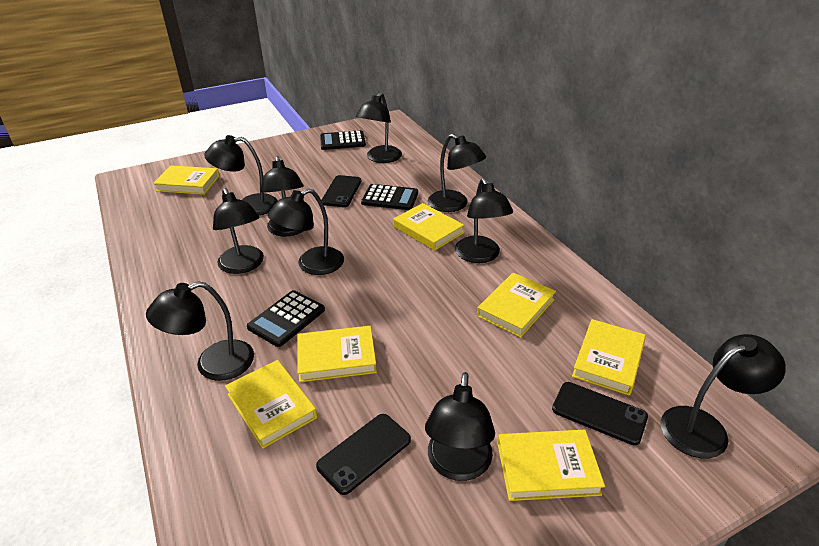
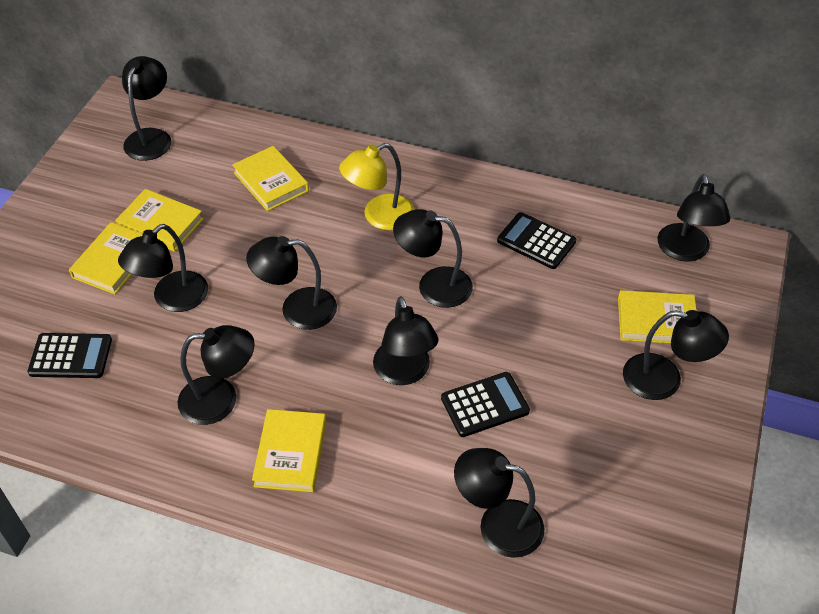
black lamp: [146,281,254,381] [204,135,278,215] [213,188,264,274] [260,156,304,237] [268,188,344,275] [356,93,402,163] [425,372,495,481] [428,134,486,212] [455,178,513,263] [661,334,786,458] = 10 -> [118,224,208,312] [122,56,171,161] [178,325,255,425] [246,236,337,330] [373,296,439,385] [393,209,473,308] [454,448,545,558] [623,310,729,400] [658,174,730,262] = 9
black phone: [316,414,411,495] [322,175,361,207] [552,382,648,445] = 3 -> none = 0
yellow book: [153,165,219,195] [225,360,317,449] [297,326,377,382] [393,203,464,251] [477,273,556,338] [497,430,605,501] [572,319,646,396] = 7 -> [69,222,143,294] [115,189,203,252] [232,146,309,211] [252,409,326,492] [618,290,697,343] = 5
yellow lamp: none = 0 -> [339,143,415,230] = 1

